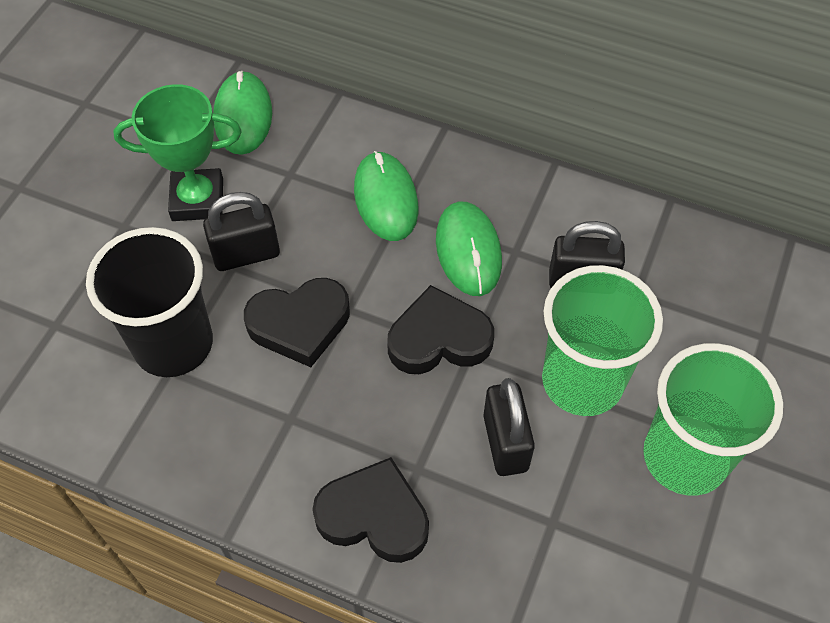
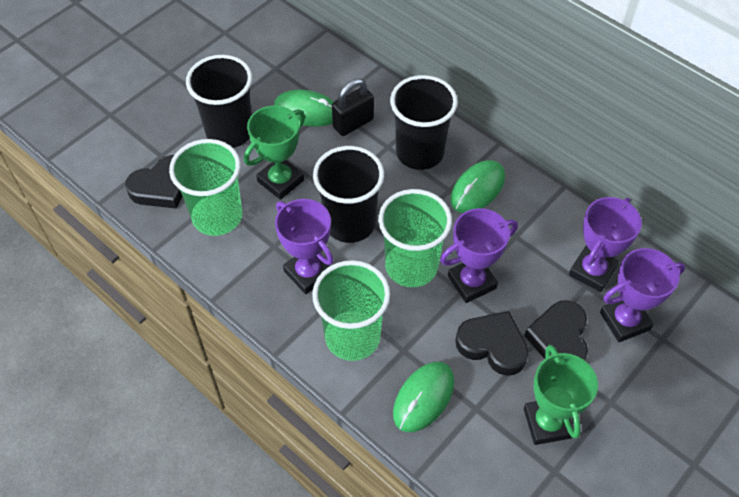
black cup: [86,227,213,377] = 1 -> [186,55,252,148] [313,146,384,243] [390,75,458,170] = 3
black padlock: [203,192,280,271] [483,378,535,476] [549,221,625,288] = 3 -> [332,79,374,136] = 1
green cup: [542,265,663,416] [643,343,783,496] = 2 -> [169,139,242,236] [312,260,390,361] [378,189,452,287] = 3
green trophy: [113,84,242,221] = 1 -> [244,106,305,200] [524,345,598,445] = 2
purple trophy: none = 0 -> [275,199,334,294] [440,208,518,303] [569,197,642,292] [600,248,685,342] = 4

